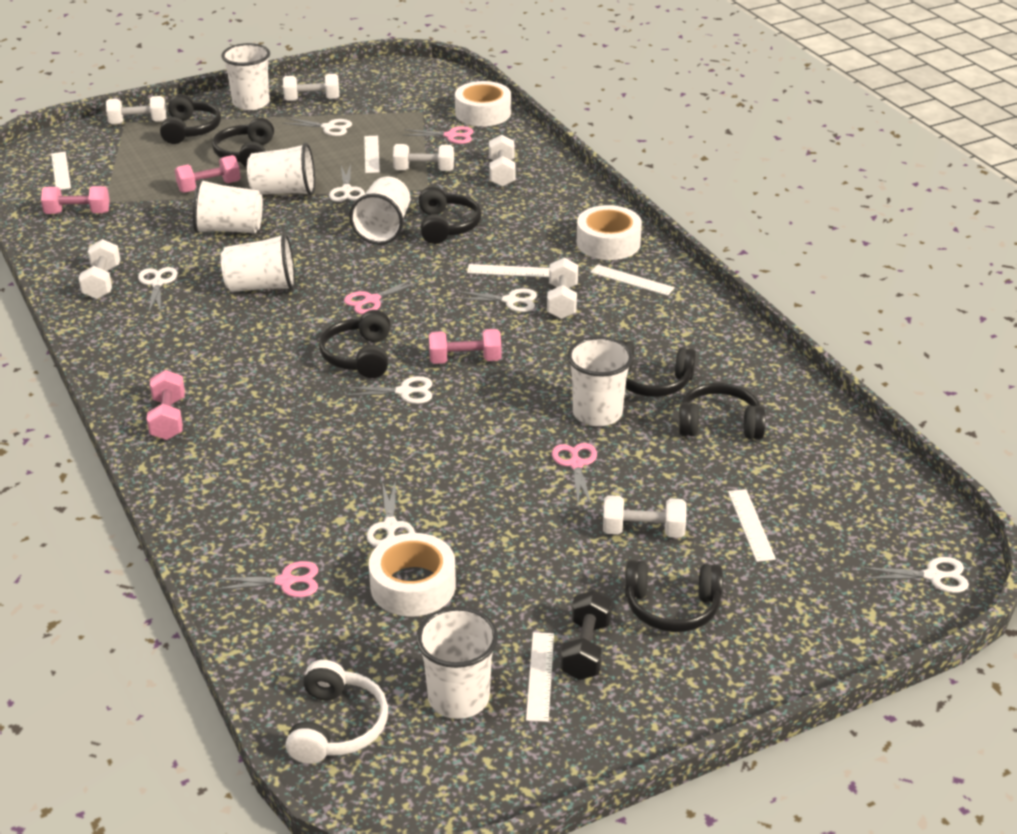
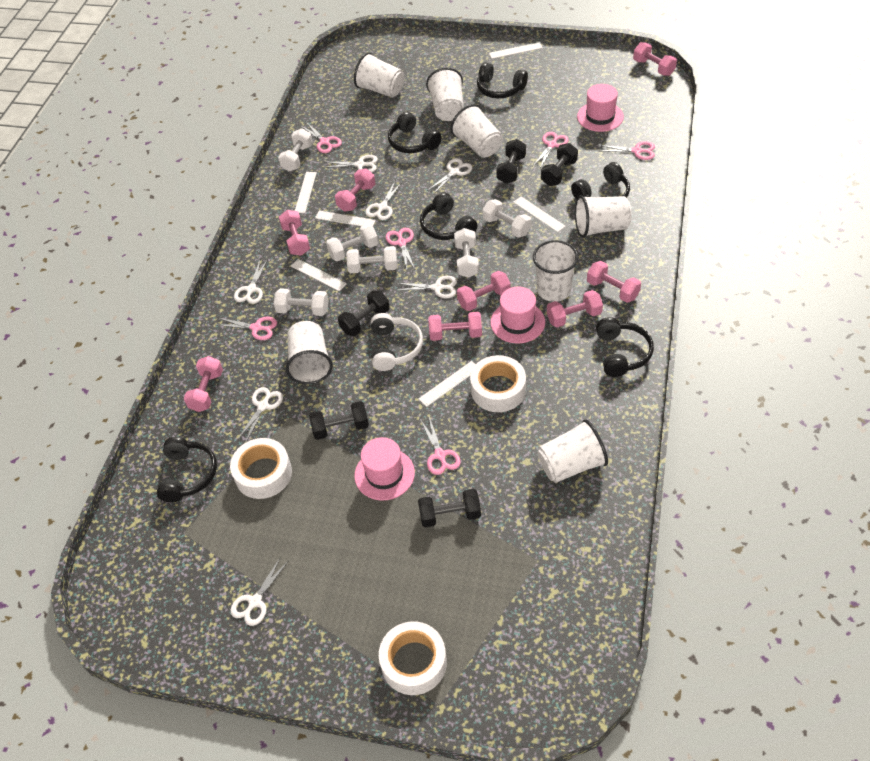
black dumbbell: [561,590,612,680] = 1 -> [309,401,369,440] [338,290,390,336] [418,489,481,528] [496,139,526,184] [541,143,578,186] = 5
black headphones: [160,94,221,144] [212,118,274,168] [319,310,390,378] [419,186,482,244] [619,340,696,397] [625,560,723,632] [678,383,766,440] = 7 -> [156,437,217,502] [388,112,442,153] [420,192,477,240] [477,63,528,98] [571,162,630,200] [596,317,654,377] = 6
pink dumbbell: [41,186,110,214] [147,370,185,440] [175,155,241,193] [429,329,501,364] = 4 -> [184,356,223,412] [279,210,310,256] [335,168,375,212] [428,312,482,341] [457,271,511,311] [547,290,603,327] [587,261,641,303] [633,42,677,76] = 8
pink hat: none = 0 -> [354,437,415,500] [490,287,545,344] [577,84,624,132] = 3
pink scissors: [213,561,318,597] [344,278,422,314] [403,126,474,144] [552,443,597,506] = 4 -> [217,317,277,340] [301,123,342,153] [386,228,415,269] [421,417,461,475] [533,132,569,168] [599,141,655,160] = 6
white dumbbell: [78,239,120,299] [106,96,166,125] [283,74,340,101] [393,144,454,171] [489,135,516,187] [547,258,578,319] [603,495,687,538] = 7 -> [274,288,329,316] [278,128,313,172] [326,224,378,261] [346,246,398,273] [454,228,479,278] [482,199,531,238] = 6

